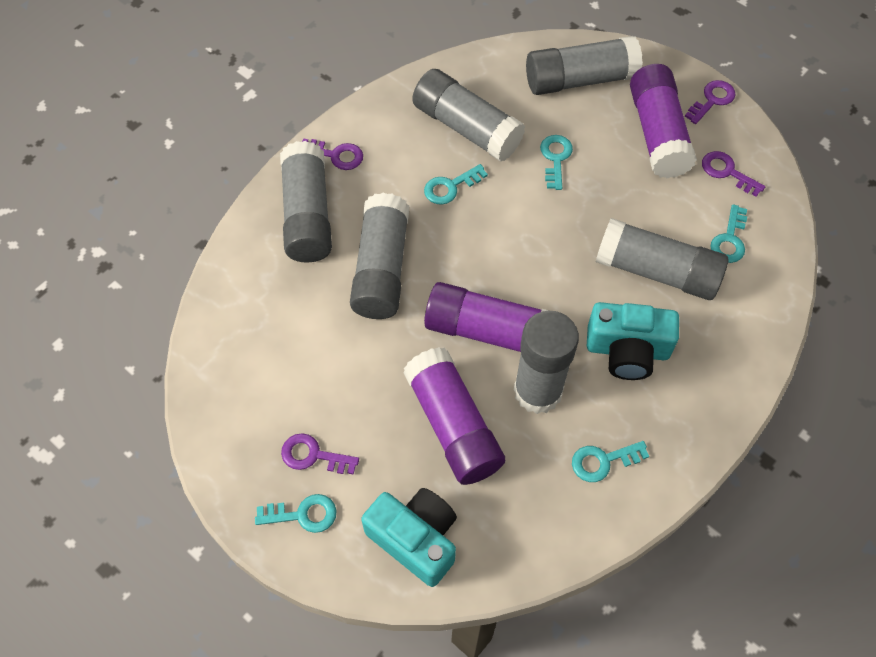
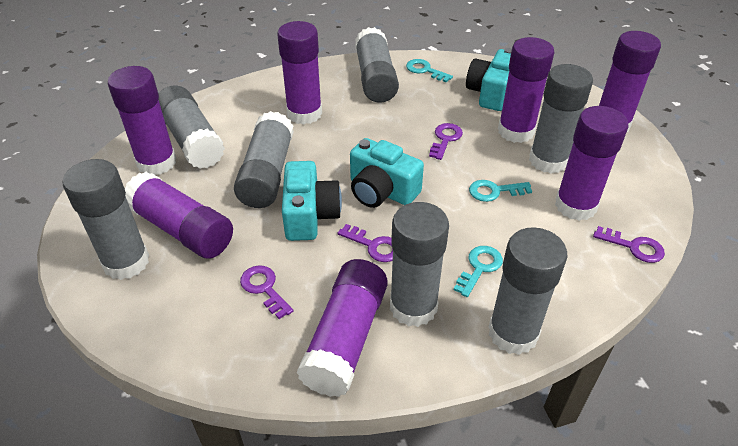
grey glue stick: [280,141,332,263] [350,193,409,319] [412,69,525,162] [514,311,579,414] [526,36,643,95] [596,218,728,300] = 6 -> [63,159,149,280] [159,85,225,169] [234,111,294,208] [355,27,399,103] [390,202,449,327] [489,227,567,355] [529,64,593,173] = 7
purple glue stick: [403,347,505,485] [424,282,549,352] [630,64,697,178] = 3 -> [108,66,176,175] [125,172,233,259] [277,21,322,125] [296,259,388,397] [498,37,554,143] [555,106,629,221] [599,31,661,132] = 7
turquoise camera: [361,488,457,587] [587,302,679,380] = 2 -> [282,161,342,241] [350,138,424,208] [466,48,512,111] = 3
turquoise key: [255,494,336,533] [424,164,488,204] [540,135,573,190] [572,441,649,482] [710,204,747,263] = 5 -> [406,59,453,82] [454,246,503,297] [469,180,532,202] = 3

